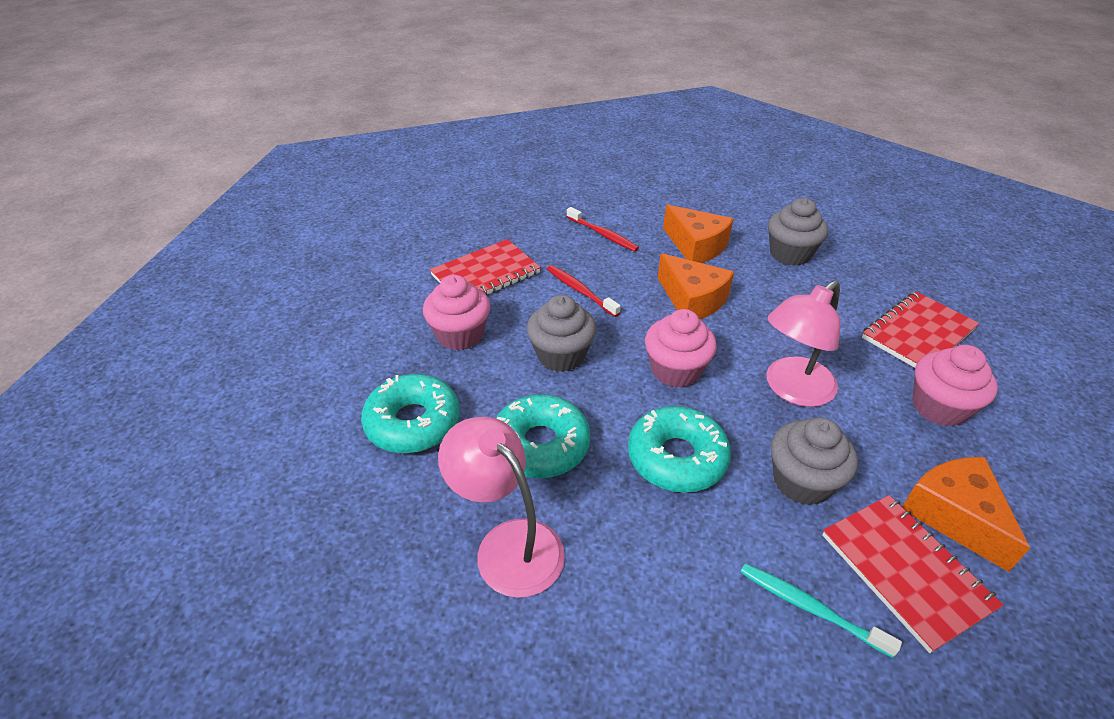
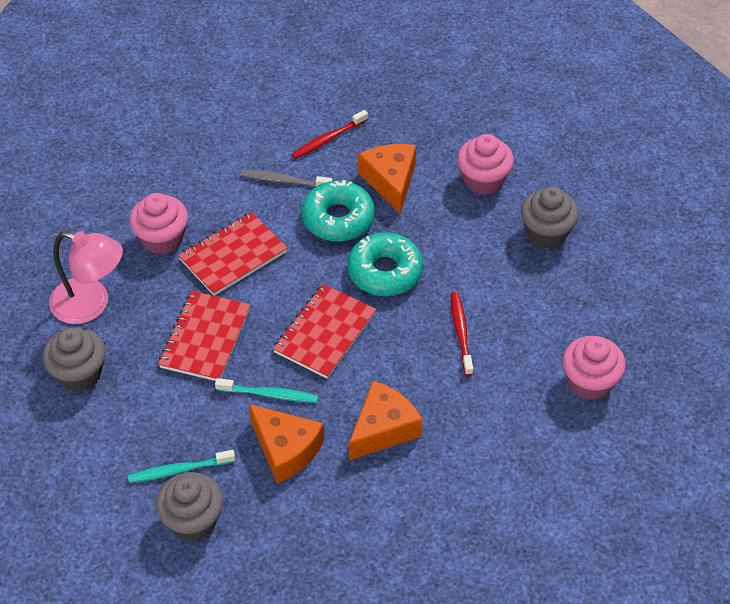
grey toothbrush: none = 0 -> [241,170,332,187] = 1
pink lamp: [438,417,565,598] [767,281,841,407] = 2 -> [49,231,123,324] = 1
turquoise donut: [361,374,460,453] [496,394,590,478] [628,406,731,493] = 3 -> [301,180,375,242] [347,232,423,296] = 2
turquoise toothbrush: [740,563,902,658] = 1 -> [128,450,235,483] [215,378,318,403] = 2

